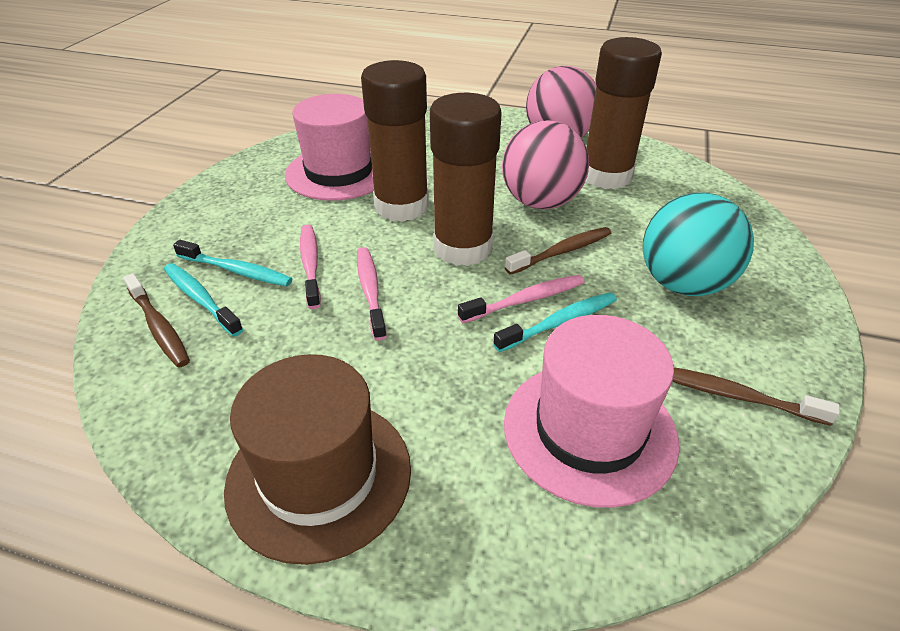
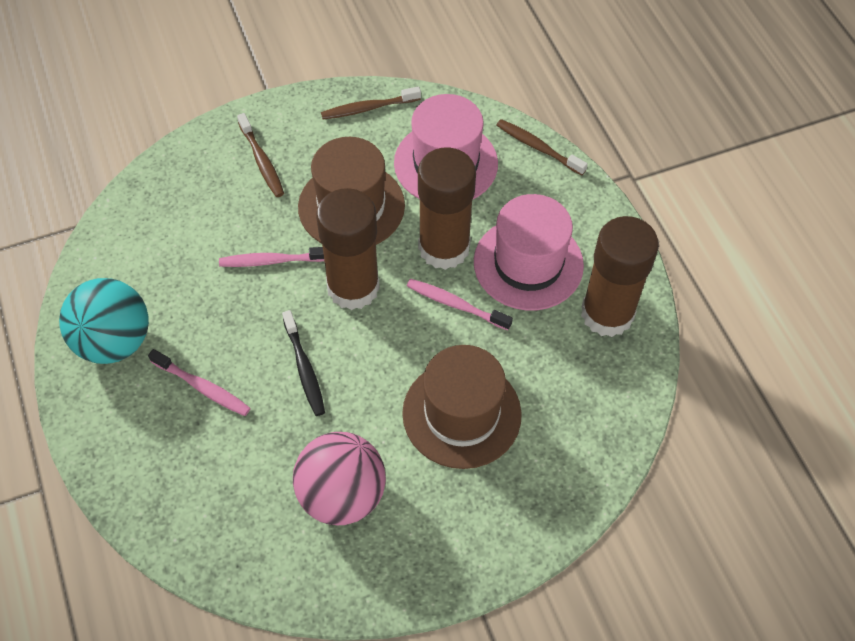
black toothbrush: none = 0 -> [282,310,325,416] = 1
brown hat: [224,354,411,565] = 1 -> [298,137,405,245] [402,345,522,469] = 2
pink ball: [502,120,589,209] [526,66,597,137] = 2 -> [293,432,386,525] = 1
turquoise toothbrush: [164,263,243,337] [173,240,292,286] [493,292,617,352] = 3 -> none = 0

